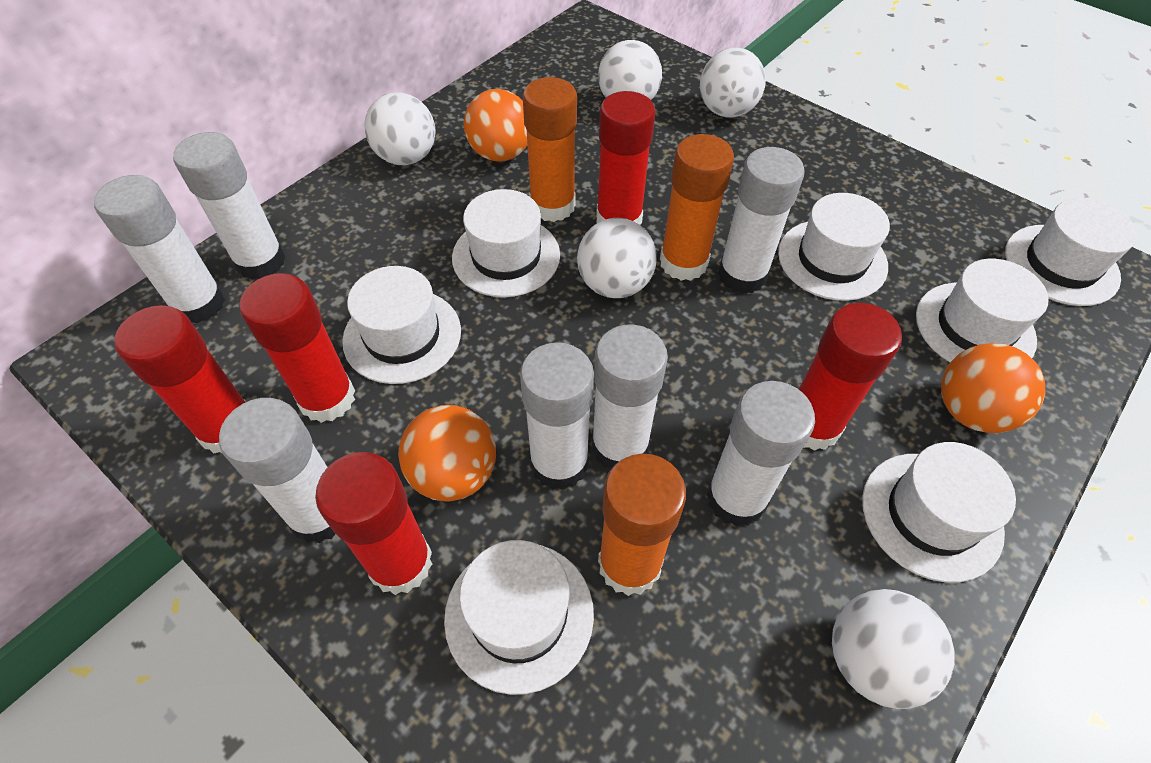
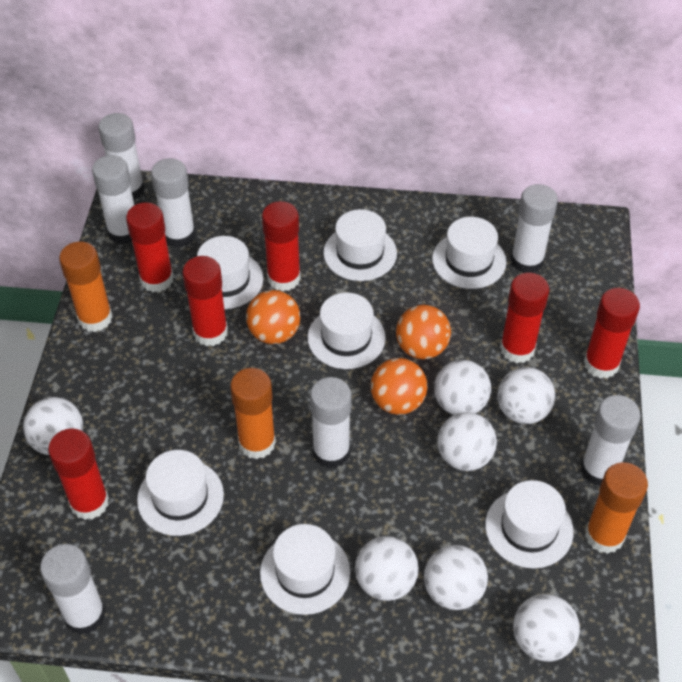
red glue stick: [114,305,246,454] [239,273,355,423] [315,452,433,595] [596,91,655,225] [799,303,902,451] = 5 -> [48,428,109,520] [126,202,174,292] [182,256,228,346] [262,201,301,291] [500,273,549,363] [584,288,640,379] = 6
white ball: [365,93,435,165] [577,218,657,298] [598,40,662,100] [700,48,766,118] [832,589,954,709] = 5 -> [23,397,83,455] [355,536,419,601] [424,545,488,610] [434,360,491,415] [437,412,497,471] [497,367,555,424] [513,594,580,662] = 7

